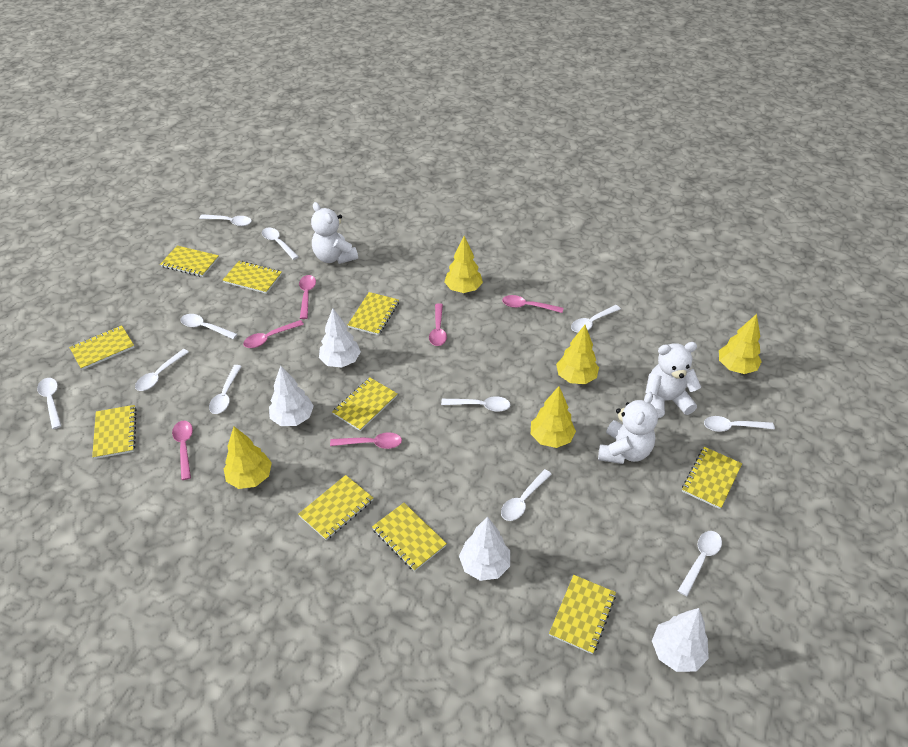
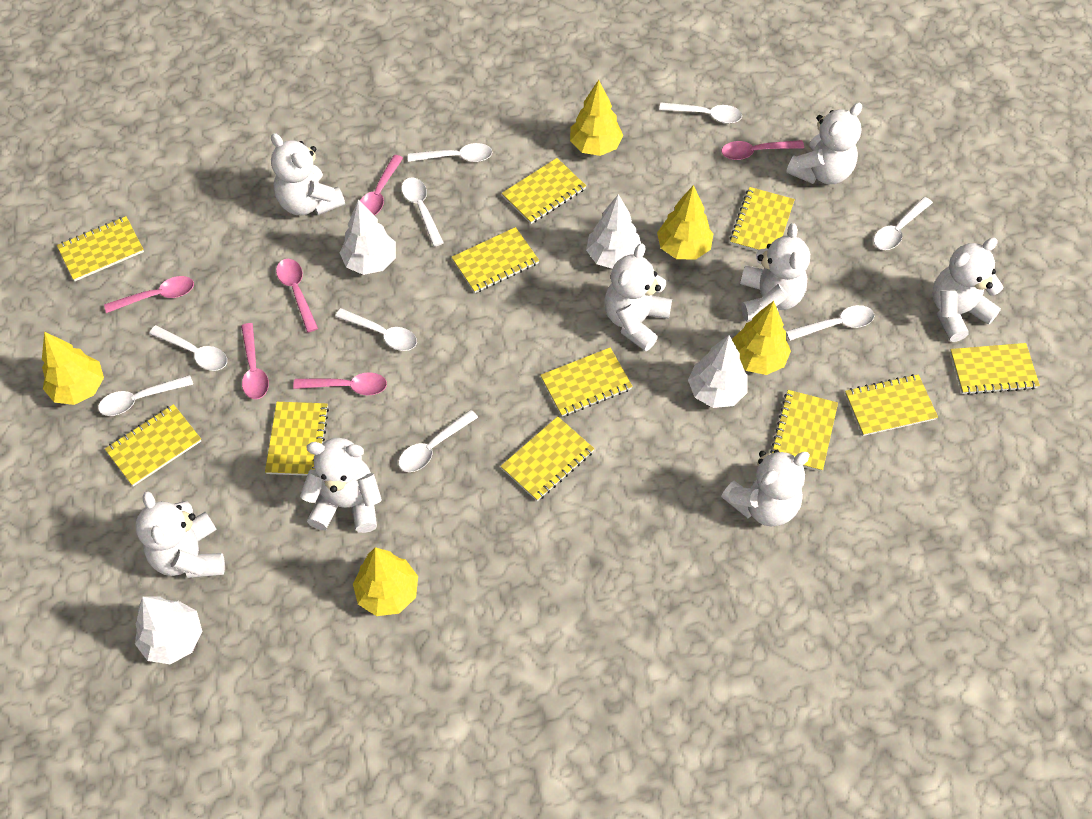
white spoon: [37,378,61,429] [135,349,188,391] [181,314,237,339] [199,214,252,226] [209,365,242,414] [262,228,299,260] [441,396,510,412] [501,469,552,521] [571,305,621,333] [678,531,722,596] [704,416,775,432] = 11 -> [98,375,193,416] [149,325,227,371] [335,308,417,351] [399,410,478,472] [402,177,444,247] [408,143,492,162] [659,103,742,124] [786,305,875,341] [874,197,933,250] = 9
white teddy bear: [311,202,358,264] [598,392,658,464] [645,342,701,418] = 3 -> [136,491,225,578] [271,133,345,216] [300,438,382,533] [605,243,672,351] [721,450,810,527] [740,223,810,322] [786,102,862,184] [932,238,1004,342] = 8
yellow notebook: [69,325,135,370] [92,405,137,459] [160,246,219,277] [223,261,282,294] [298,475,373,540] [332,377,398,431] [348,292,399,335] [372,503,447,571] [549,575,616,654] [682,447,742,509] = 10 -> [57,216,144,281] [105,404,201,486] [265,402,329,476] [452,227,539,293] [501,416,594,501] [502,158,586,224] [540,348,633,417] [730,187,795,251] [770,390,838,472] [845,374,938,436] [950,343,1040,395] = 11

